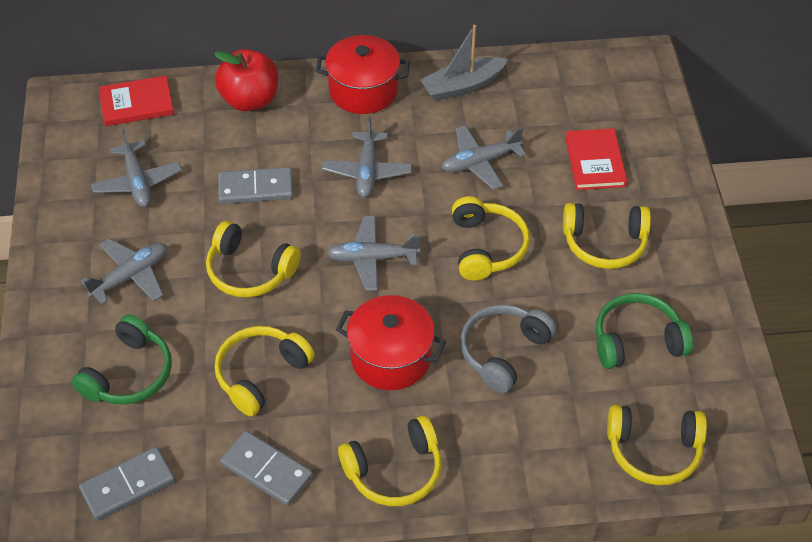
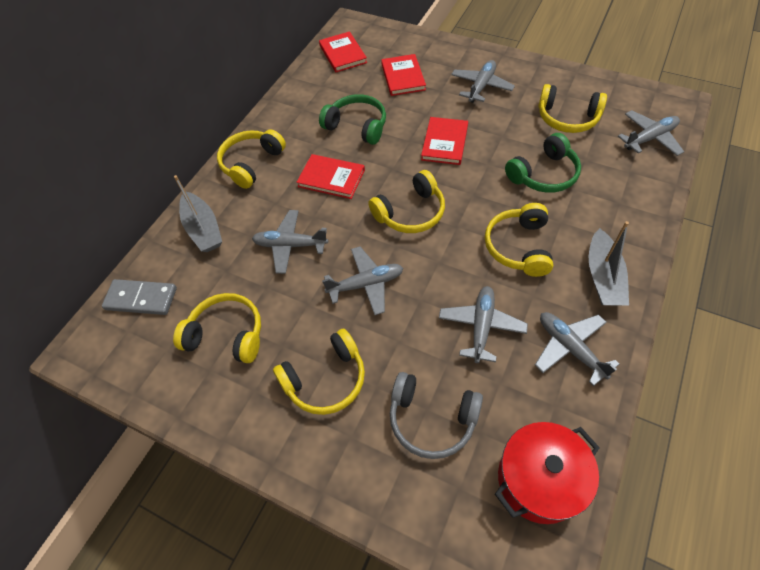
grey boat: [420,25,508,101] = 1 -> [174,175,222,252] [589,221,629,305] = 2
grey domino: [79,447,175,521] [218,167,293,204] [220,431,313,506] = 3 -> [102,279,177,315] = 1
grey plane: [81,238,167,305] [91,129,182,207] [322,117,412,198] [327,216,420,291] [441,125,526,190] = 5 -> [252,210,328,274] [322,247,403,315] [439,286,528,363] [451,60,515,103] [535,312,619,386] [618,110,684,156] = 6
red apple: [214,49,278,111] = 1 -> none = 0
red book: [98,75,174,126] [565,128,627,190] = 2 -> [297,154,365,199] [319,31,367,72] [381,54,426,96] [421,117,468,165] = 4
red pot: [316,35,410,114] [336,295,446,390] = 2 -> [495,422,600,524] = 1

